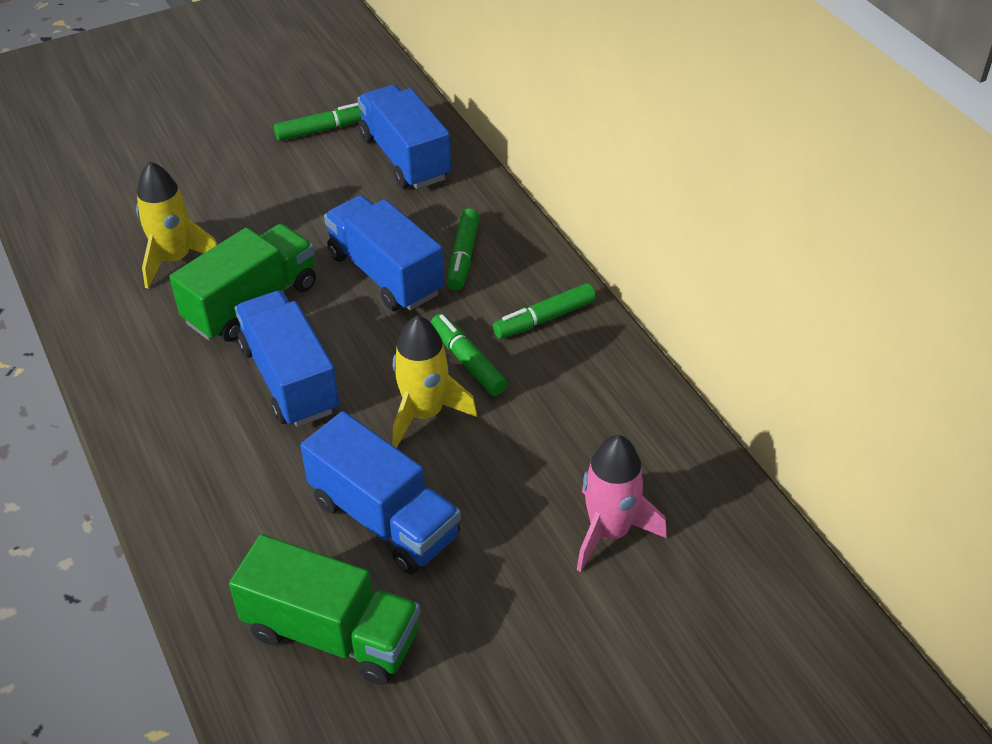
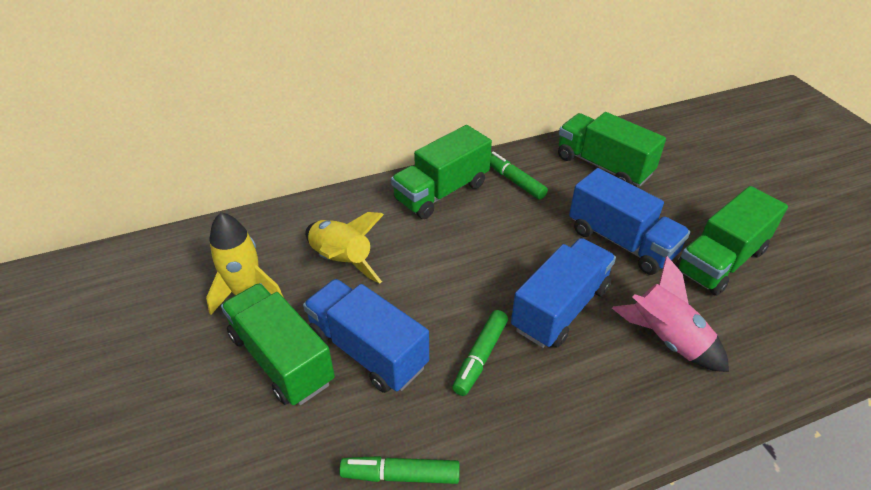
blue truck: [235,291,340,427] [300,411,461,574] [324,195,444,311] [357,85,451,189] = 4 -> [303,279,429,393] [511,238,616,348] [569,168,690,275] = 3
green marker: [274,103,361,141] [431,314,507,396] [447,208,480,290] [493,283,596,339] = 4 -> [339,456,460,484] [452,310,508,396] [490,151,548,200] = 3
green truck: [169,224,316,342] [229,534,420,685] = 2 -> [221,283,335,405] [391,125,492,219] [558,112,666,187] [676,186,788,296] = 4

